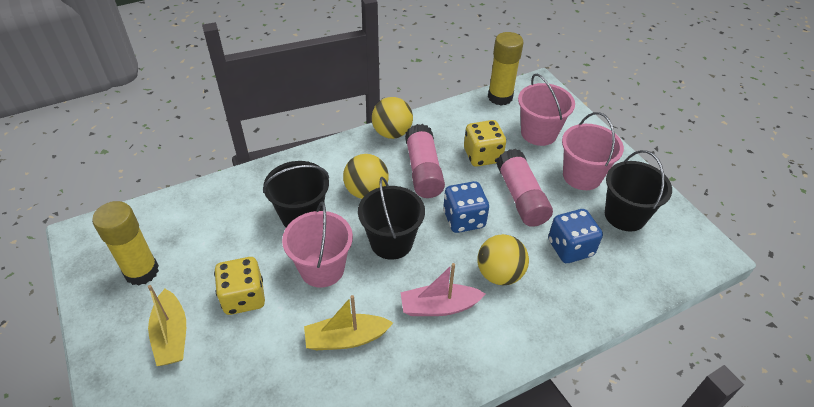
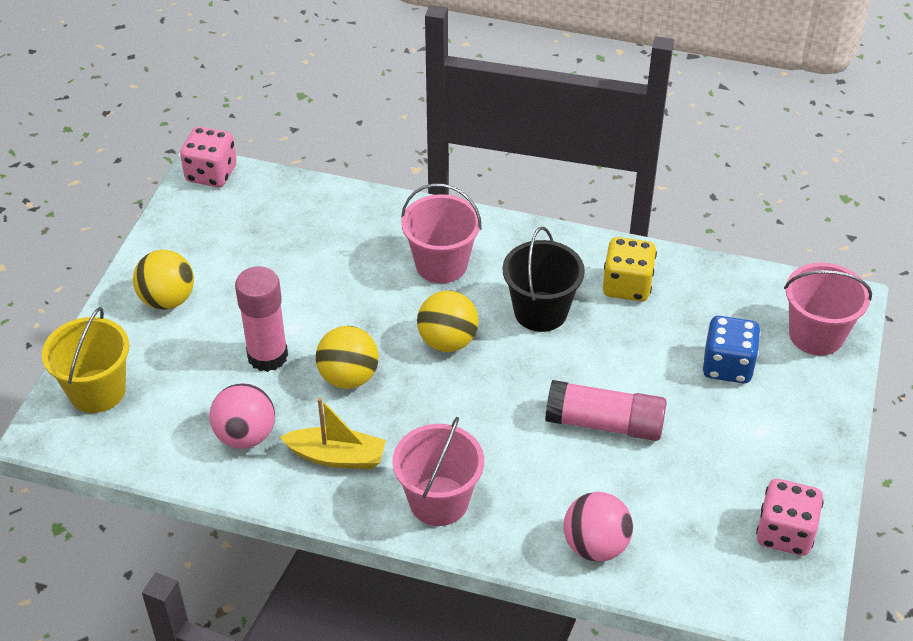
black bucket: [263,161,329,227] [358,177,425,260] [605,150,672,232] = 3 -> [503,227,585,332] = 1
blue dice: [443,181,489,233] [548,209,603,263] = 2 -> [702,316,761,383] = 1
pink ball: none = 0 -> [209,383,275,449] [563,492,633,562] = 2
pink boat: [401,263,485,316] = 1 -> none = 0
pink dice: none = 0 -> [180,127,237,187] [756,479,824,556] = 2
yellow boat: [148,285,186,366] [304,295,393,350] = 2 -> [280,397,386,469] = 1
yellow bucket: none = 0 -> [42,307,129,413] = 1
yellow dice: [214,257,265,315] [464,120,506,167] = 2 -> [603,237,657,301] = 1
yellow glue stick: [92,201,159,286] [488,32,524,106] = 2 -> none = 0

